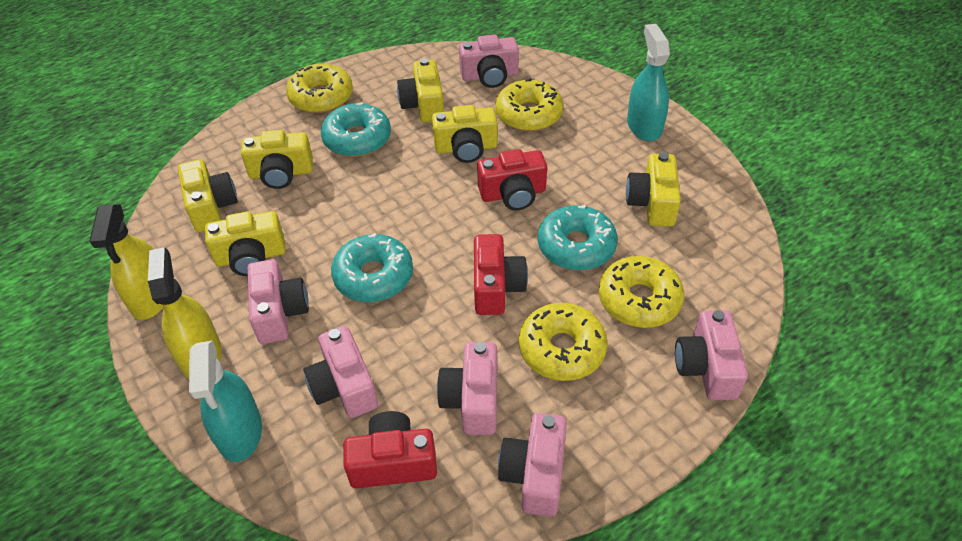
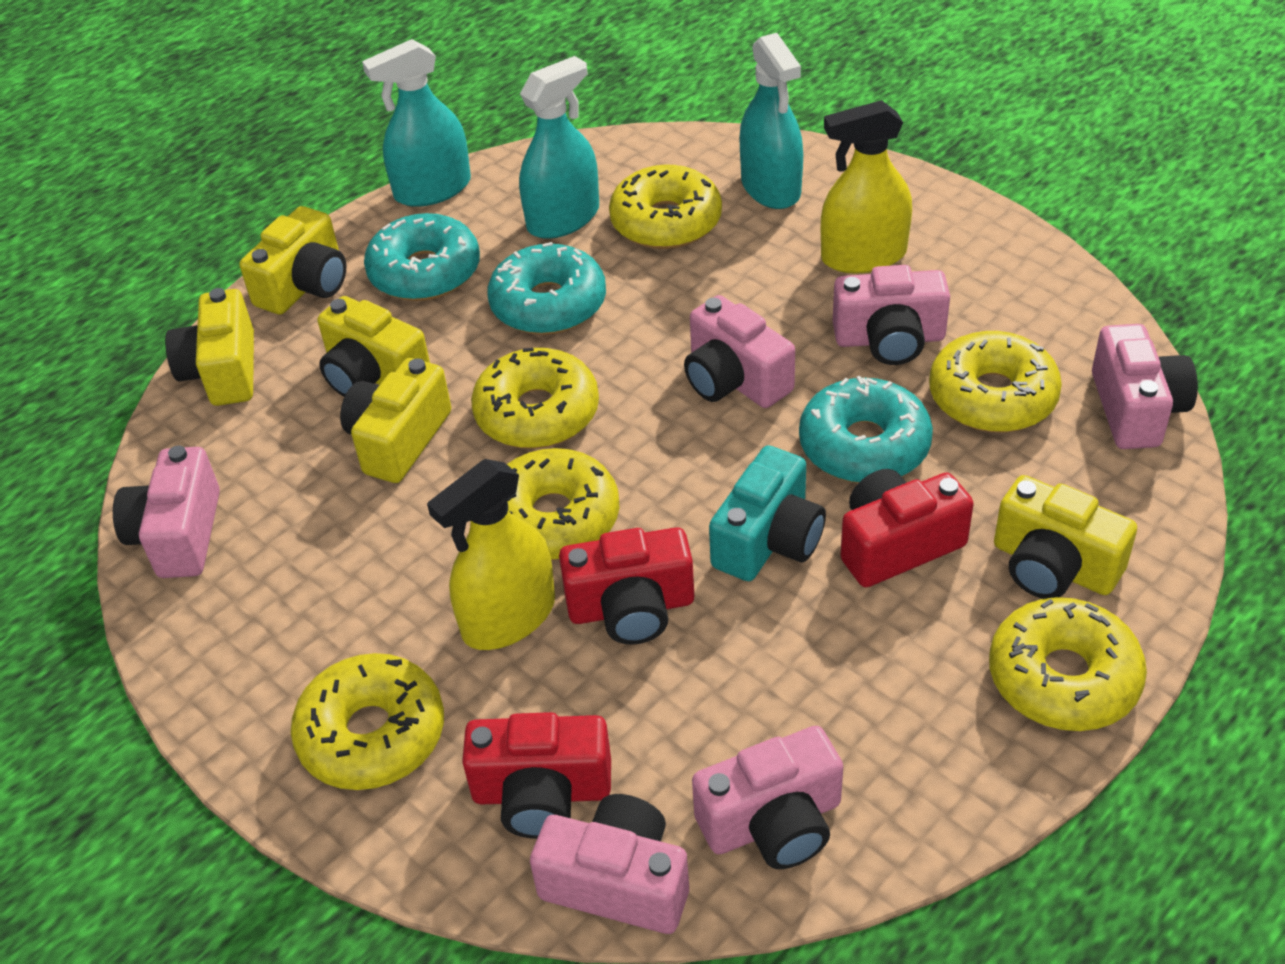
turquoise camera: none = 0 -> [709,446,826,581] = 1
turquoise spray bottle: [189,340,262,462] [627,24,670,141] = 2 -> [362,39,471,207] [519,56,599,239] [739,33,803,209] = 3
yellow camera: [178,159,237,232] [205,211,286,276] [241,130,313,189] [397,58,444,123] [432,105,497,163] [626,152,681,227] = 6 -> [165,288,254,406] [239,206,346,315] [318,296,430,397] [340,358,451,483] [994,475,1137,599] = 5
yellow donut: [286,64,353,113] [495,78,563,131] [519,303,608,381] [599,256,684,328] = 4 -> [291,653,444,790] [471,348,599,449] [507,448,619,560] [609,165,722,249] [929,331,1062,432] [989,597,1147,731] = 6

